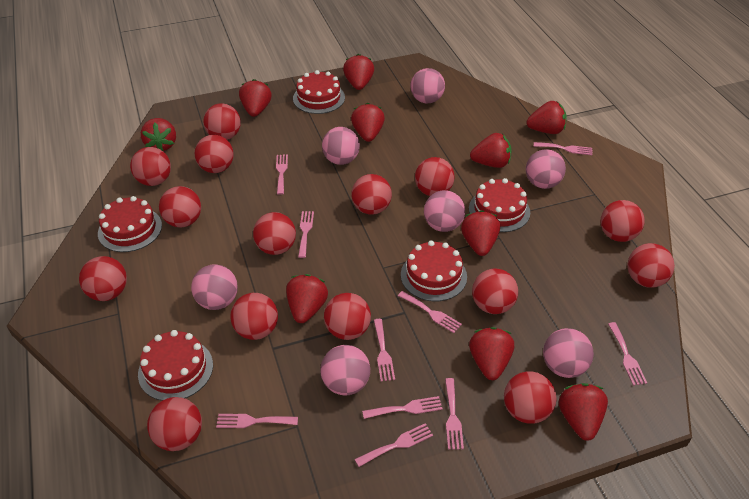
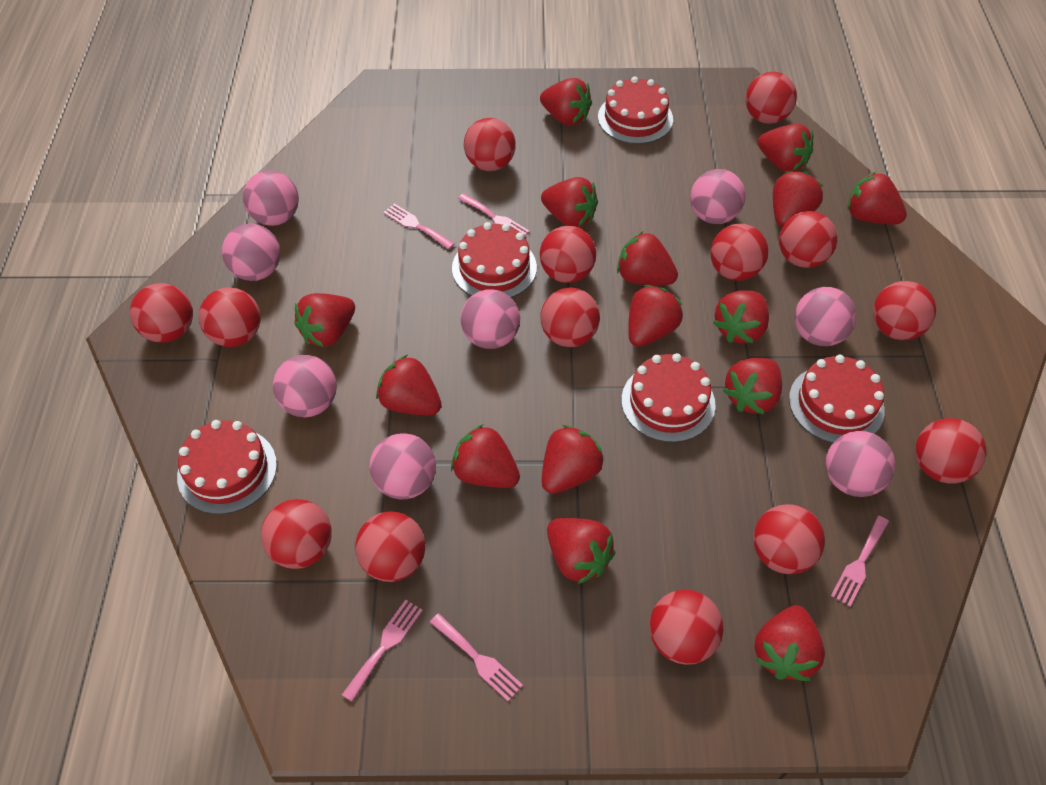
pink ball: [191,264,238,310] [320,345,370,395] [322,127,360,165] [410,68,445,103] [424,190,465,232] [526,149,566,189] [543,328,594,378] = 7 -> [222,224,281,281] [243,170,299,226] [273,355,337,417] [369,433,436,499] [461,289,520,349] [690,169,746,224] [794,287,857,346] [826,431,895,497] = 8
pink fork: [216,414,298,428] [276,154,288,195] [298,211,314,258] [355,423,433,467] [362,396,443,419] [374,319,395,381] [398,291,462,333] [445,378,464,450] [534,142,592,155] [608,322,647,386] = 10 -> [342,600,423,702] [383,204,455,249] [430,613,523,701] [458,193,530,236] [831,516,889,607] = 5
red ball: [79,256,127,301] [130,147,171,186] [147,397,202,451] [159,186,201,228] [195,135,234,173] [203,103,241,140] [230,293,278,340] [253,212,296,255] [324,293,371,340] [351,174,392,215] [415,157,455,196] [472,268,518,314] [504,371,557,424] [601,200,645,242] [627,243,675,288] = 15 -> [130,283,193,343] [199,287,261,347] [261,499,332,569] [355,511,426,582] [464,118,516,171] [540,226,596,283] [540,287,600,347] [649,590,723,665] [710,224,768,281] [745,72,797,124] [753,504,825,574] [779,211,837,268] [873,281,936,340] [915,418,986,483] = 14
red strawberry: [141,118,176,151] [239,79,272,117] [286,274,328,323] [343,54,374,90] [351,103,385,142] [461,210,500,256] [469,327,514,380] [470,133,512,168] [526,101,567,134] [559,383,608,441] = 10 -> [294,293,355,347] [376,355,442,415] [451,424,520,488] [540,78,592,126] [541,177,598,228] [542,425,604,494] [547,518,616,584] [617,232,678,285] [628,285,683,347] [713,291,769,344] [723,358,782,414] [754,605,825,681] [758,124,813,172] [773,171,823,227] [847,172,907,224] = 15

